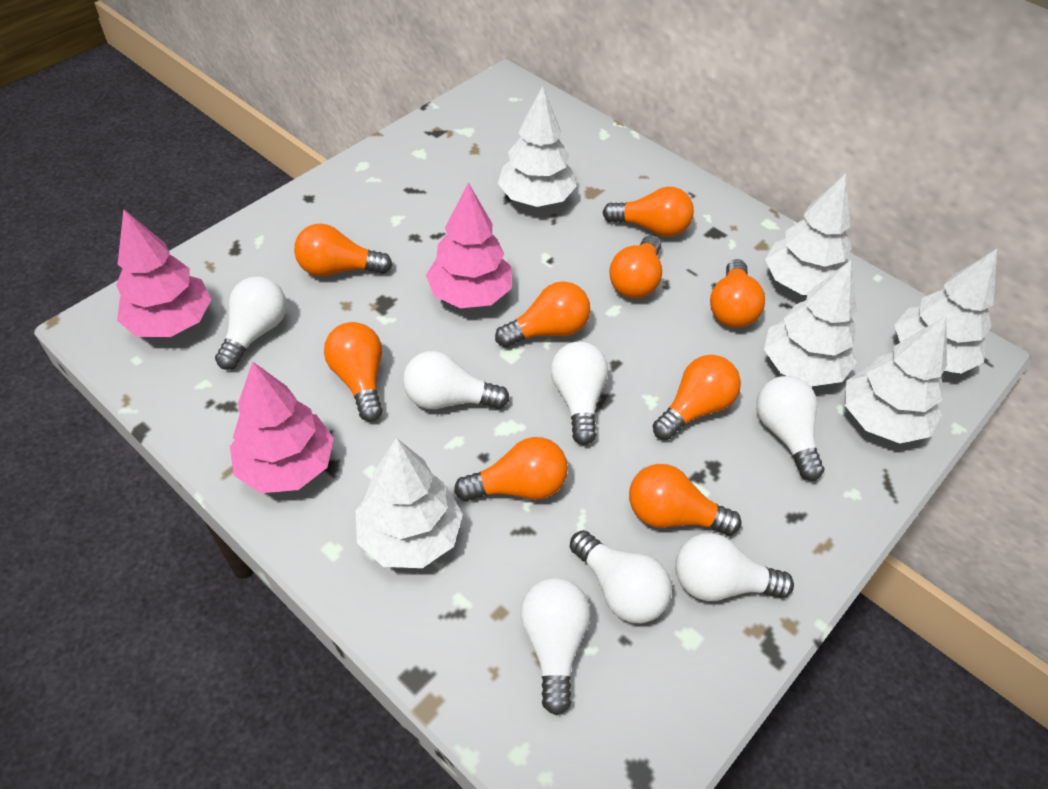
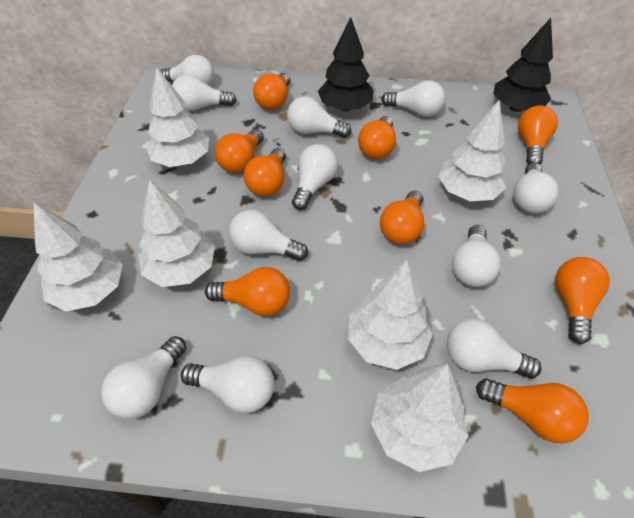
black tree: none = 0 -> [318,17,374,112] [493,18,553,112] = 2
pink tree: [116,209,211,337] [230,361,334,493] [426,183,512,308] = 3 -> none = 0
white light bulb: [215,277,287,370] [403,351,510,409] [521,578,591,716] [551,342,608,445] [570,530,672,623] [676,533,794,601] [756,376,824,481] = 7 -> [101,336,187,419] [160,55,214,85] [172,75,236,111] [181,356,274,413] [229,210,308,261] [287,96,351,138] [292,144,338,210] [381,80,445,117] [447,318,542,379] [452,225,501,287] [513,163,559,213] = 11

